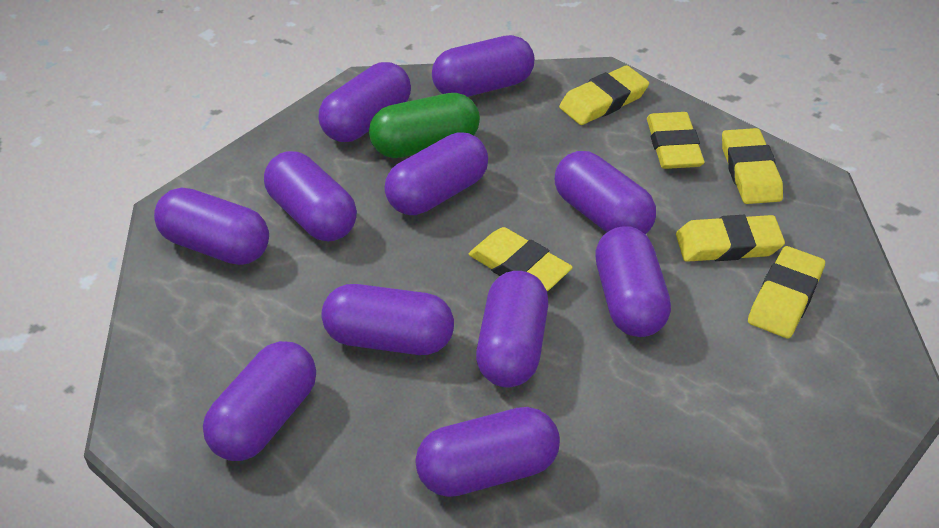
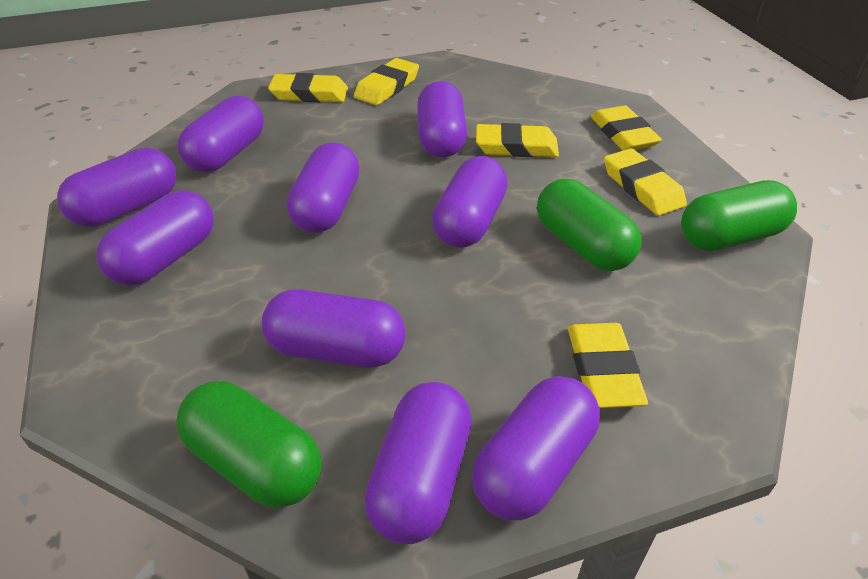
green capsule: [369,93,480,158] = 1 -> [176,381,321,508] [537,179,641,271] [681,180,797,251] = 3
purple capsule: [154,188,269,265] [203,341,316,461] [264,151,357,241] [319,62,411,142] [321,284,454,355] [385,132,488,215] [415,407,560,497] [432,35,534,97] [476,271,548,387] [555,151,656,234] [595,226,671,337] = 11 -> [57,148,176,227] [96,190,214,285] [178,96,264,172] [262,289,406,368] [287,142,360,233] [365,382,471,544] [417,81,467,158] [432,156,507,248] [472,376,600,520] = 9

